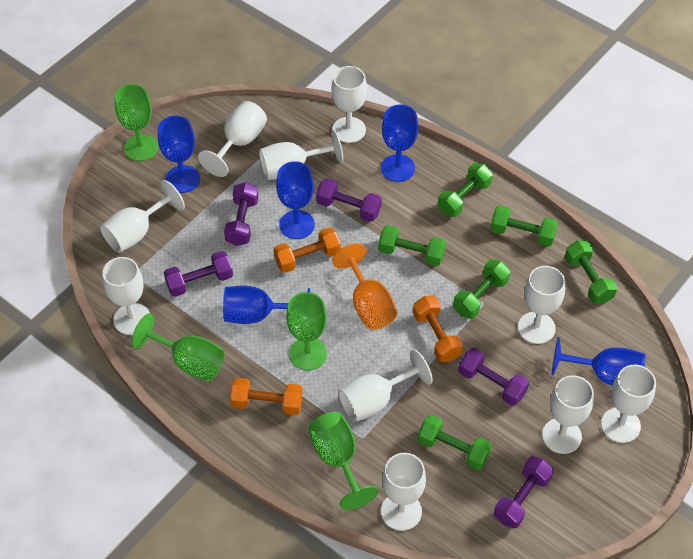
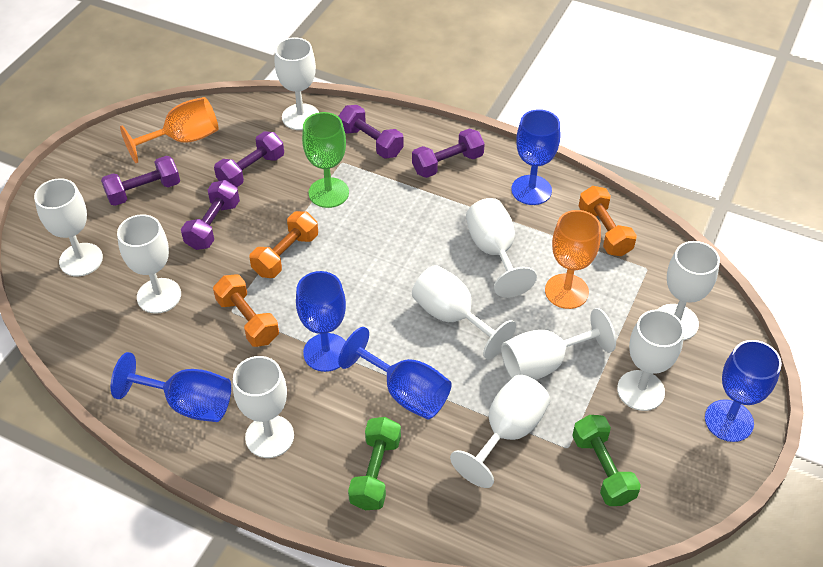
green dumbbell: [378,225,446,267] [417,415,492,471] [438,163,493,217] [453,259,510,319] [490,205,558,247] [565,240,617,304] = 6 -> [348,417,401,510] [572,415,641,506] = 2
green goblet: [115,84,158,161] [132,313,225,382] [286,292,327,370] [309,412,379,510] = 4 -> [302,112,349,208] = 1
orange goblet: [332,243,398,330] = 1 -> [120,97,219,163] [545,210,601,309] = 2

